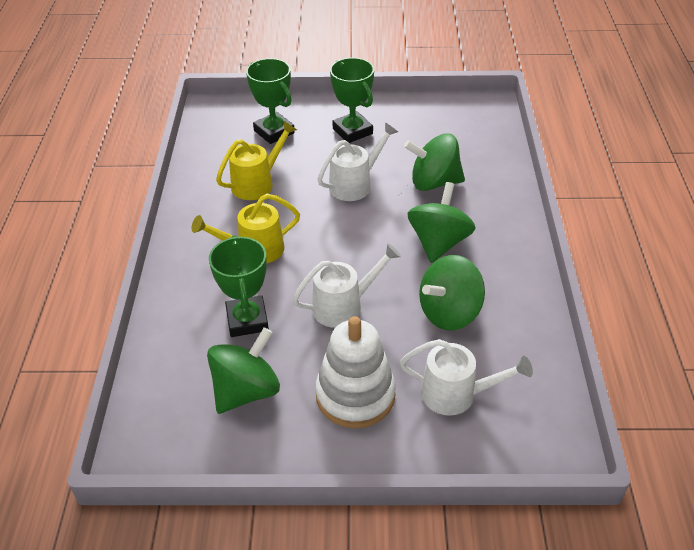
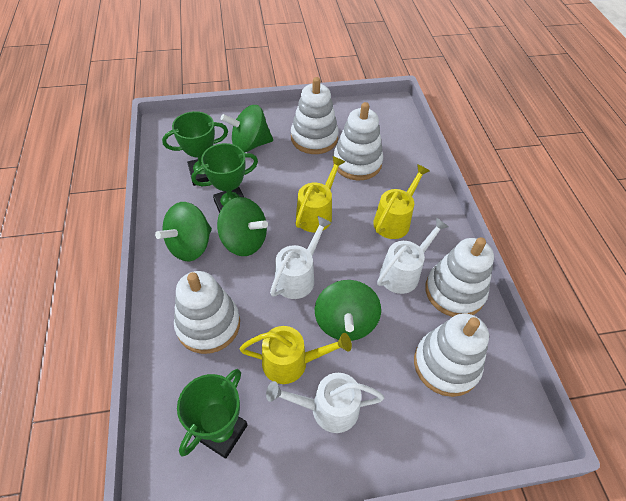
white stacking toy: [315,316,396,428] = 1 -> [174,271,240,354] [291,77,339,154] [333,102,383,180] [414,313,489,397] [425,237,494,317] = 5
yellow watering can: [192,194,300,263] [216,121,297,200] = 2 -> [240,326,352,384] [295,156,345,232] [373,164,430,239] = 3

